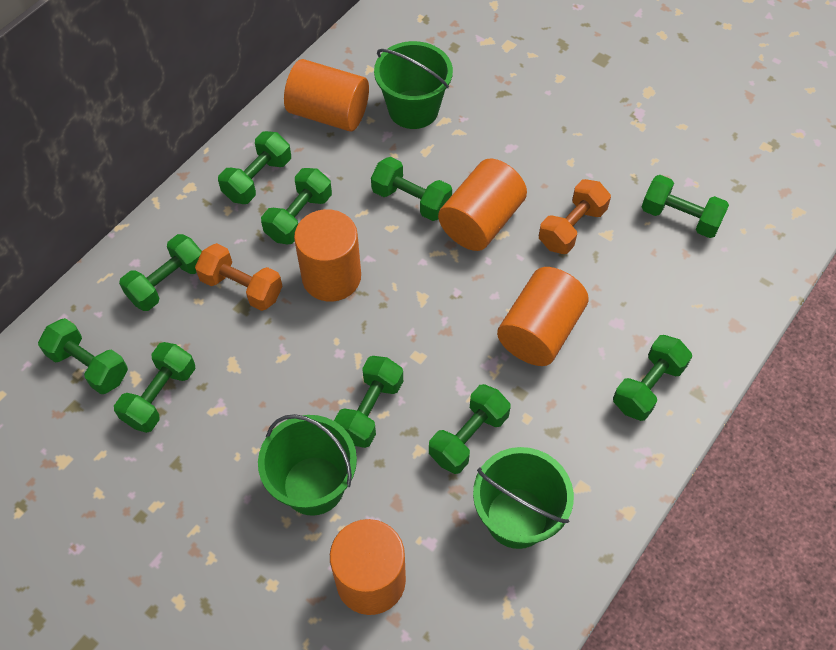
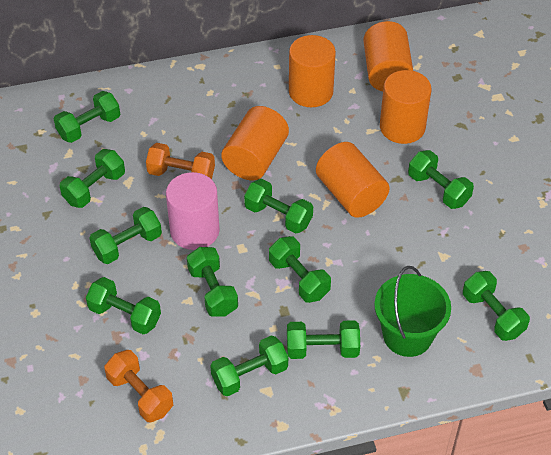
green bucket: [258,414,357,516] [374,41,453,129] [473,447,574,549] = 3 -> [374,266,451,357] = 1
green dumbbell: [38,318,128,394] [114,342,195,433] [119,234,202,311] [218,131,291,204] [261,168,332,244] [334,356,403,448] [371,157,452,221] [429,384,511,474] [613,335,692,421] [642,175,729,238] = 10 -> [54,91,120,143] [60,149,125,208] [86,277,161,334] [89,207,162,264] [187,247,238,317] [210,336,288,396] [244,179,313,233] [269,236,331,303] [287,320,360,359] [408,150,474,209] [463,271,530,341] = 11
pink cylinder: none = 0 -> [166,172,220,250] = 1

